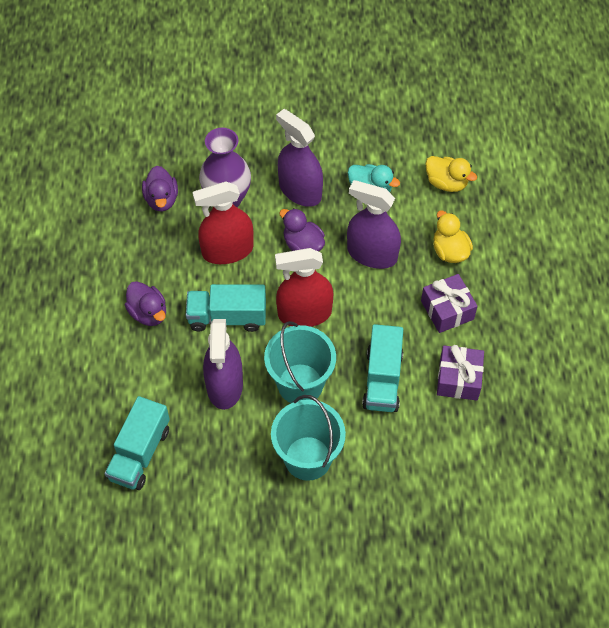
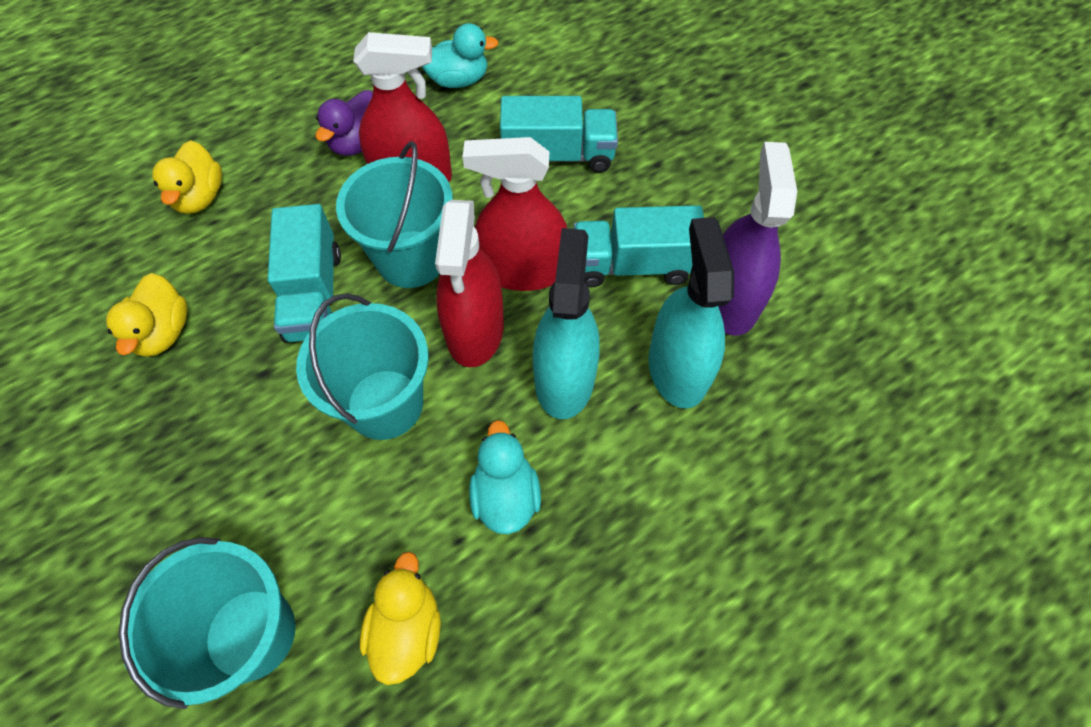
purple duck: [125,281,166,326] [142,166,178,211] [279,208,325,252] = 3 -> [315,90,373,156] = 1
purple gift: [421,274,478,333] [437,345,484,400] = 2 -> none = 0
purple spray bottle: [203,319,243,410] [276,109,323,207] [347,180,401,269] = 3 -> [718,142,797,336] = 1
purple vase: [199,128,251,207] = 1 -> none = 0
red spray bottle: [192,182,254,264] [275,248,333,327] = 2 -> [353,32,452,182] [435,200,504,367] [463,137,567,291] = 3
turquoise bucket: [264,321,336,403] [271,395,346,481] = 2 -> [119,537,295,709] [296,293,429,440] [336,141,453,288] = 3
turquoise duck: [348,164,400,192] = 1 -> [422,23,499,88] [469,420,541,534] = 2
turquoise spray bottle: none = 0 -> [533,228,600,419] [648,217,734,409] = 2
yellow duck: [425,156,477,192] [433,210,473,263] = 2 -> [106,273,187,357] [152,140,222,214] [360,552,441,685] = 3

